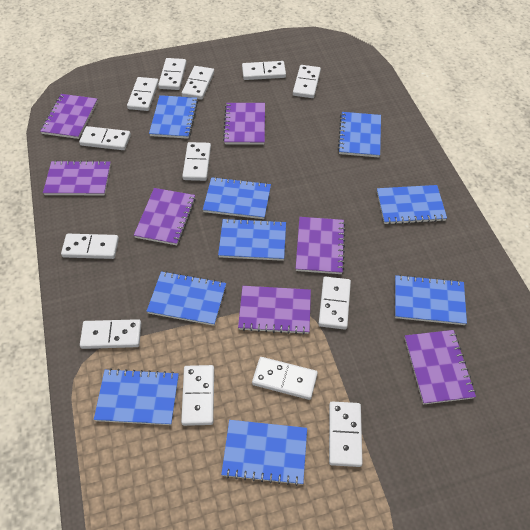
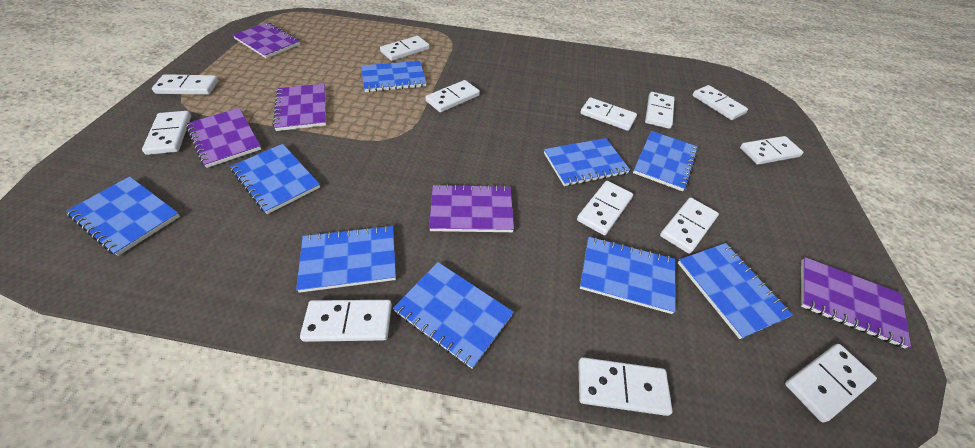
purple notebook: [40,94,98,139] [43,160,111,195] [134,188,196,245] [223,103,265,145] [238,286,311,335] [296,217,345,274] [404,330,476,405] = 7 -> [186,108,261,168] [233,22,301,58] [273,84,326,131] [429,184,514,232] [801,257,911,348] = 5

